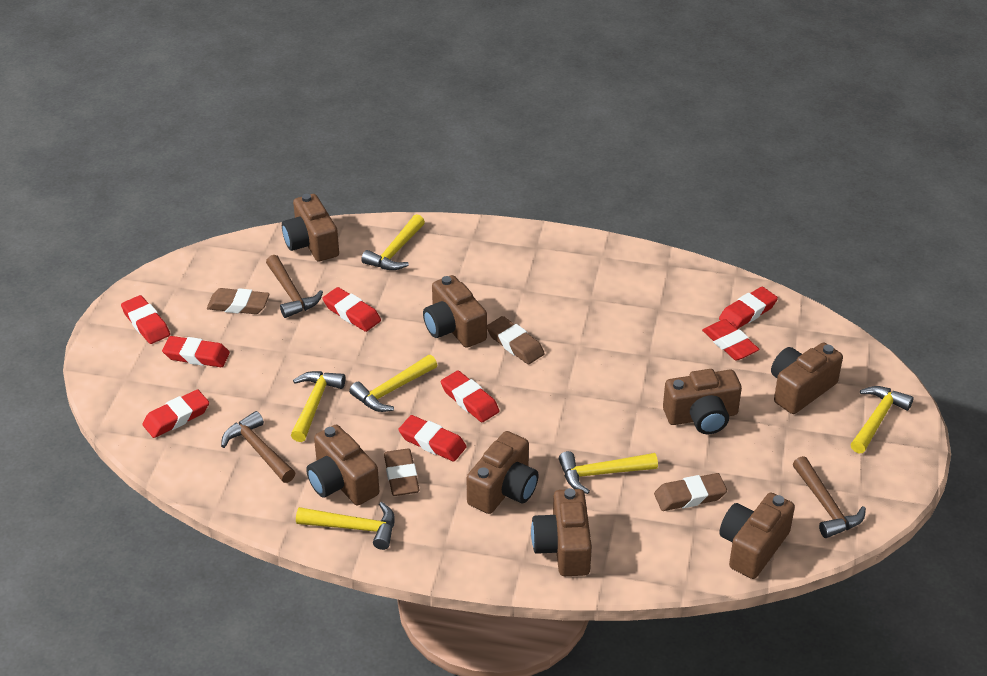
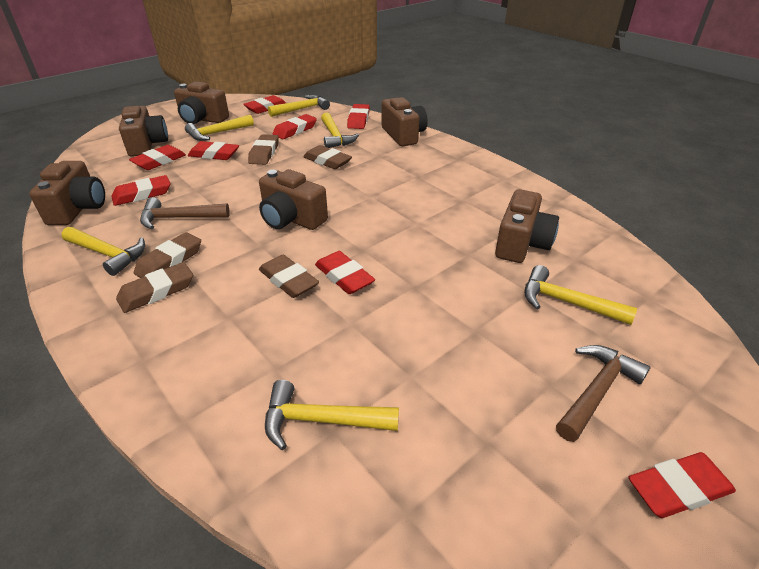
brown camera: [282,194,339,261] [306,425,379,505] [423,275,487,348] [467,431,539,514] [531,488,592,576] [663,369,742,434] [719,493,795,579] [771,343,843,414] = 8 -> [29,161,105,225] [119,106,168,157] [174,81,229,124] [259,169,328,230] [382,97,427,146] [495,189,559,263] = 6
brown eraser: [207,288,270,314] [384,449,420,496] [487,316,545,364] [654,473,727,511] = 4 -> [116,262,193,313] [134,232,201,278] [248,134,279,165] [259,255,319,298] [304,145,352,169] = 5
brown hammer: [221,411,295,483] [266,255,323,318] [793,456,866,538] = 3 -> [140,197,230,229] [556,345,651,442] = 2

